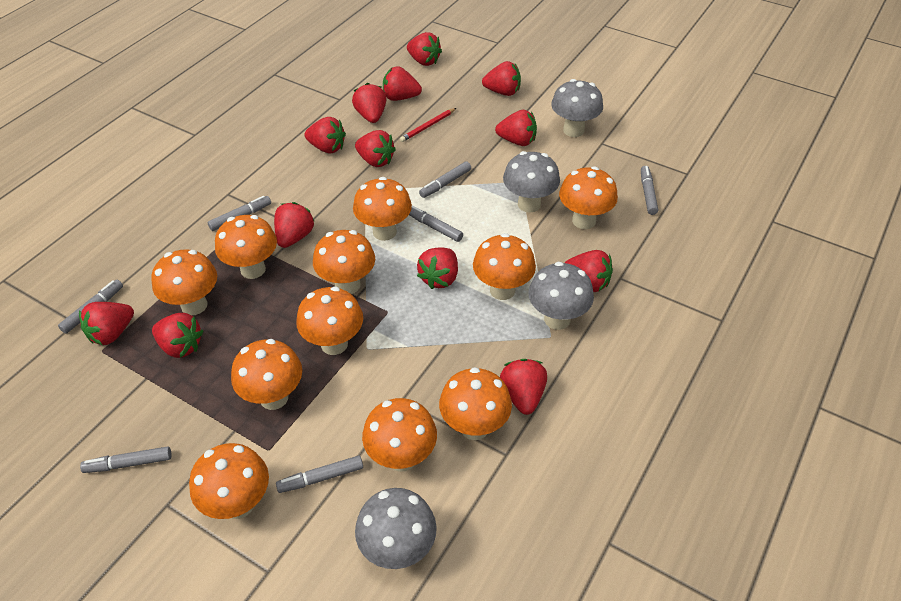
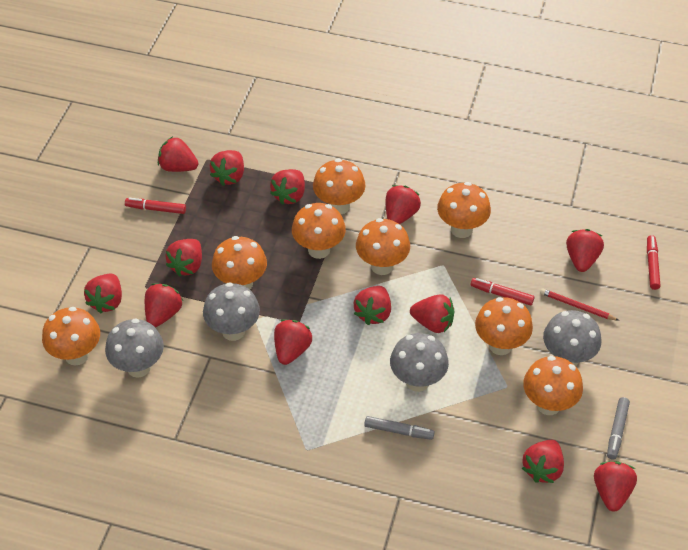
grey marker: [58,280,123,334] [80,446,171,473] [207,196,271,231] [276,455,363,493] [409,205,463,242] [419,161,471,198] [641,166,658,215] = 7 -> [364,416,435,440] [607,397,630,460] = 2
orange mushroom: [151,249,217,315] [189,443,269,519] [215,215,277,279] [231,339,302,410] [296,287,363,355] [313,230,375,294] [353,177,412,241] [362,398,437,472] [439,367,512,440] [473,233,536,300] [559,166,618,229] = 11 -> [42,307,100,365] [212,236,267,289] [292,203,346,259] [313,159,365,214] [356,218,410,275] [437,182,491,238] [475,297,533,355] [523,356,583,415] = 8
red marker: none = 0 -> [125,198,186,214] [470,278,535,306] [647,235,660,290] = 3

